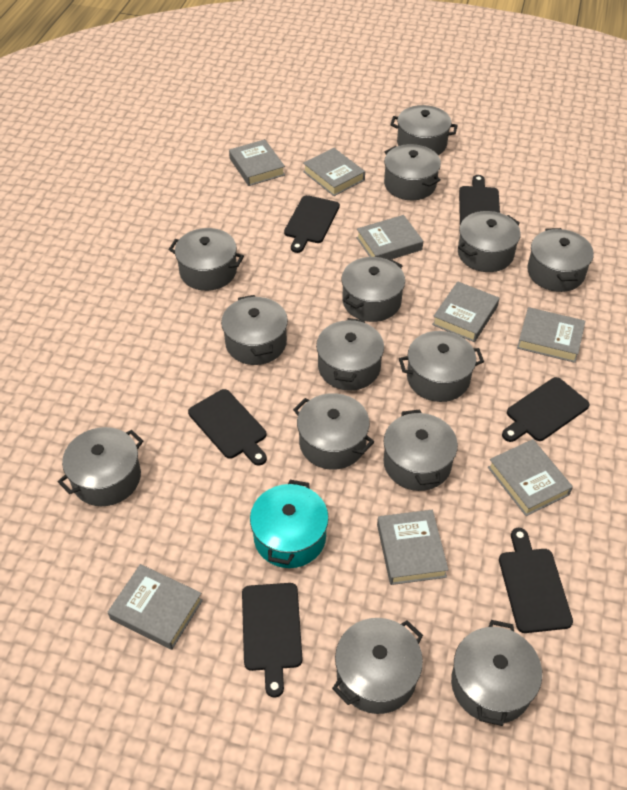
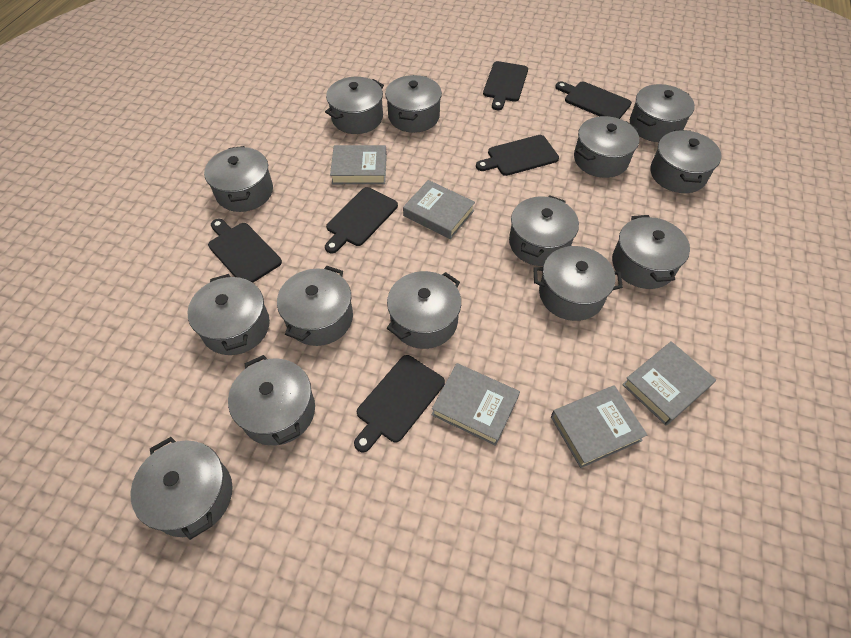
grey book: [108,564,203,650] [229,139,285,186] [303,148,365,196] [356,215,423,260] [377,510,449,585] [432,281,499,342] [488,439,573,516] [517,307,585,363] = 8 -> [330,145,387,184] [403,180,475,239] [432,363,520,446] [551,385,648,468] [622,341,716,425] = 5
turquoise pot: [250,480,329,568] = 1 -> none = 0

